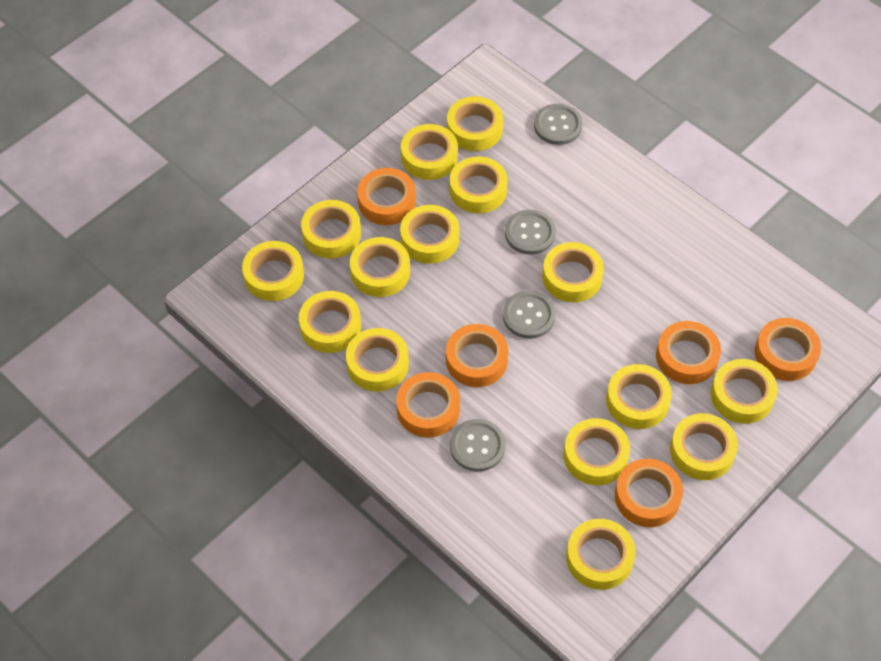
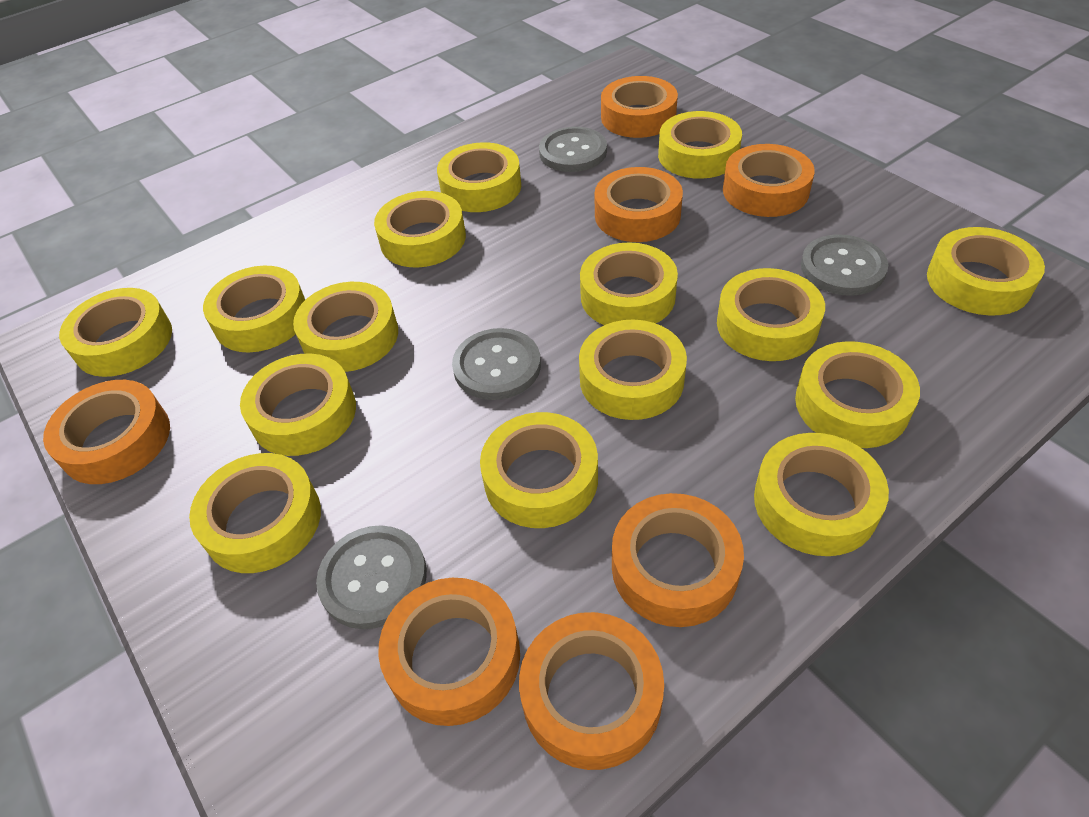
orange tape: [357,168,416,225] [396,372,460,438] [446,324,508,387] [615,459,683,527] [656,321,721,384] [755,318,821,381] = 6 -> [43,380,170,484] [378,578,520,726] [519,612,664,770] [594,167,683,242] [601,76,678,138] [612,493,744,627] [723,144,815,217] = 7

